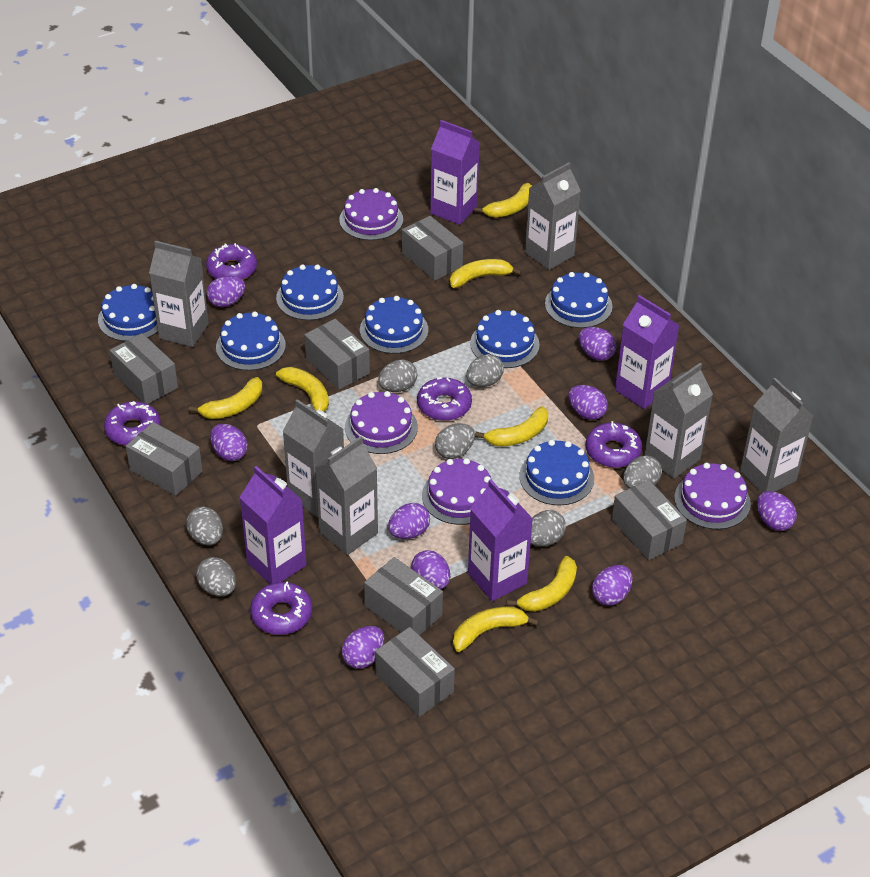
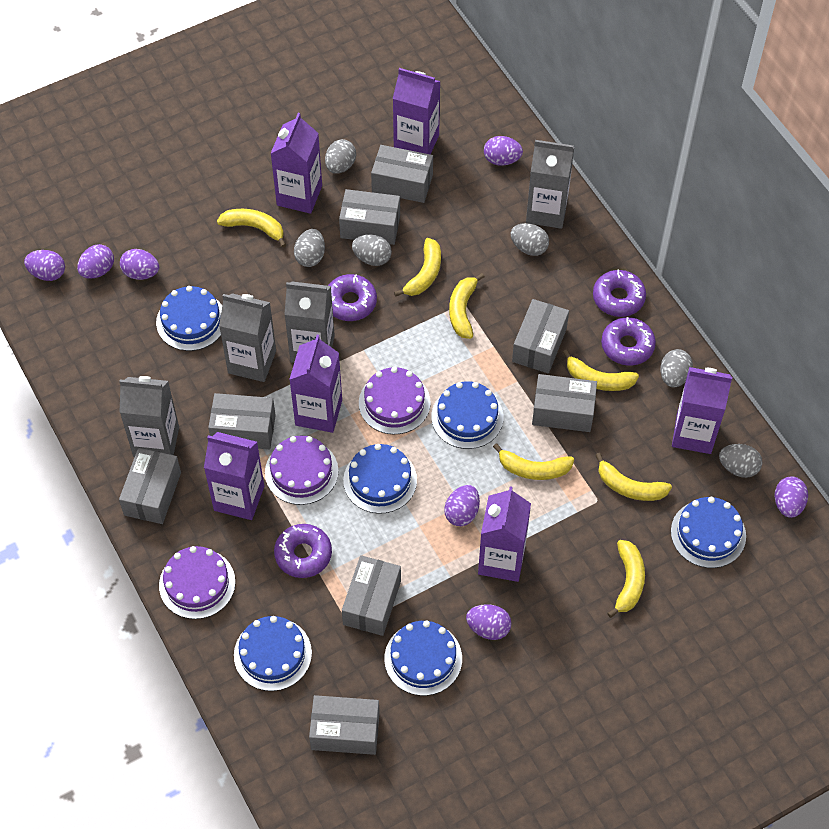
blue cake: [98,284,158,341] [216,312,286,371] [276,264,344,320] [360,296,428,354] [470,310,540,368] [519,440,594,506] [545,272,612,328] = 7 -> [156,286,222,351] [234,616,312,691] [343,444,417,514] [384,620,462,696] [431,381,504,449] [671,497,746,568] = 6
grey box: [109,333,178,404] [126,422,203,496] [304,319,370,390] [364,557,443,636] [375,627,455,717] [402,216,463,281] [612,480,687,560] = 7 -> [119,448,181,524] [208,393,276,449] [309,695,380,755] [339,189,400,245] [342,555,401,636] [371,145,433,203] [512,299,569,373] [532,374,597,432] = 8
grey carton: [149,241,209,347] [283,399,344,517] [315,436,378,555] [525,162,581,270] [645,363,713,479] [740,378,813,493] = 6 -> [119,376,179,457] [219,293,276,382] [284,281,335,363] [526,140,574,229] = 4
grey egg: [186,507,223,545] [196,557,236,596] [378,359,417,392] [435,424,475,459] [466,354,504,387] [531,510,566,547] [623,455,662,488] = 7 -> [294,229,325,267] [325,139,356,174] [352,235,392,266] [511,223,549,256] [660,349,693,388] [719,444,762,478] = 6
purple cake: [339,188,403,240] [345,391,418,454] [422,458,492,525] [674,463,751,530] = 4 -> [159,546,235,619] [265,436,339,505] [359,367,431,435] = 3
purple carton: [239,466,307,584] [430,120,480,225] [468,479,533,601] [615,295,679,409] = 4 -> [204,432,264,520] [270,113,322,214] [289,335,342,433] [393,68,441,154] [478,486,531,582] [672,367,732,454] = 6
purple donut: [104,401,161,446] [206,243,257,280] [250,581,312,635] [417,377,472,421] [585,421,642,468] = 5 -> [274,524,332,578] [328,274,377,321] [593,270,646,317] [601,317,656,366] = 4
purple egg: [207,276,245,307] [210,424,248,461] [342,626,384,669] [388,503,430,539] [411,550,450,589] [568,385,608,420] [579,327,616,361] [592,565,633,606] [757,491,797,531] = 9 -> [24,250,65,281] [77,244,114,279] [120,249,159,280] [444,485,480,526] [466,604,511,640] [484,136,523,166] [774,476,808,518] = 7

